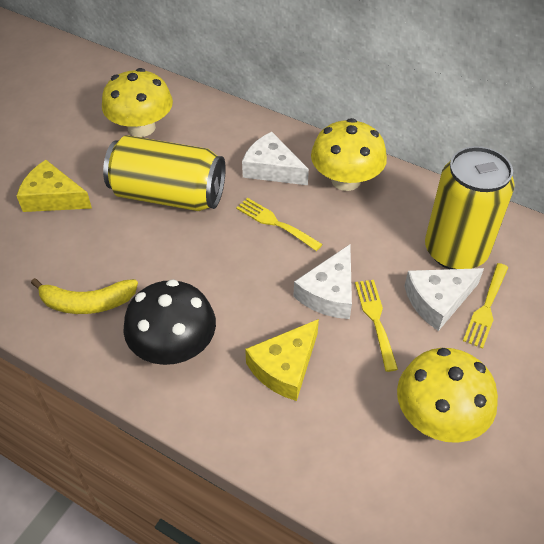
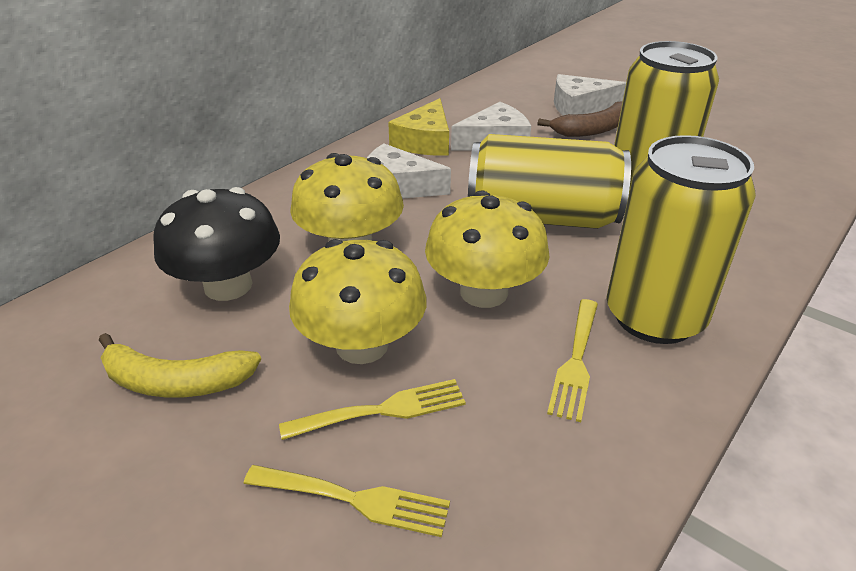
brown banana: none = 0 -> [538,101,623,137] = 1
yellow can: [103,135,226,211] [425,146,515,269] = 2 -> [468,134,631,229] [607,135,756,344] [614,41,719,192] = 3
yellow cheese: [17,160,92,212] [245,319,319,401] = 2 -> [388,98,449,156] = 1

